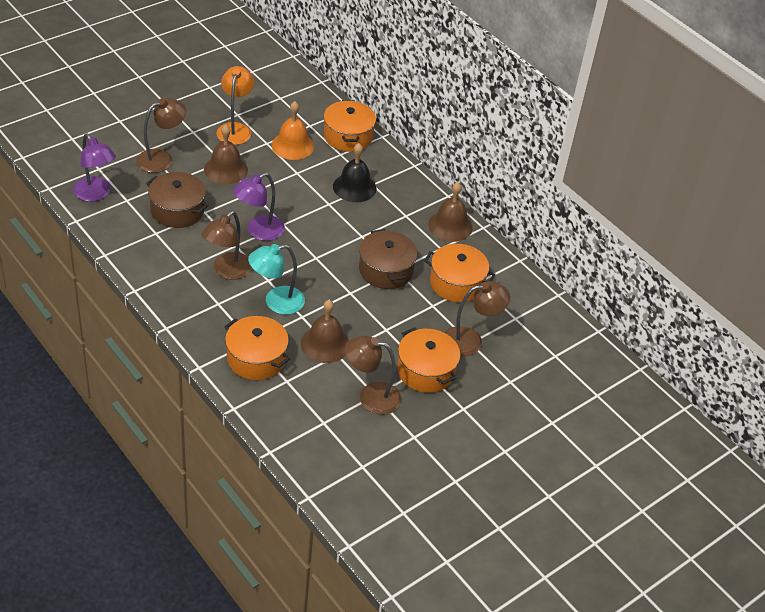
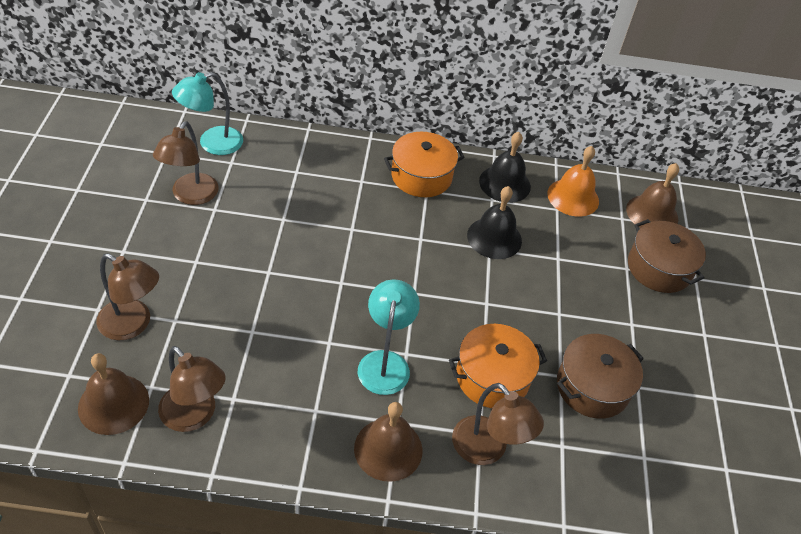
black bell: [333,143,377,202] = 1 -> [467,186,522,259] [479,132,531,203] = 2
orange lamp: [216,66,255,145] = 1 -> none = 0
orange pot: [224,316,290,380] [324,100,376,152] [397,327,460,393] [424,244,496,302] = 4 -> [384,132,465,197] [449,324,547,408] = 2
purple lamp: [73,134,116,202] [233,173,285,241] = 2 -> none = 0
turquoise lamp: [248,244,305,315] = 1 -> [172,72,243,155] [358,279,420,395] = 2

